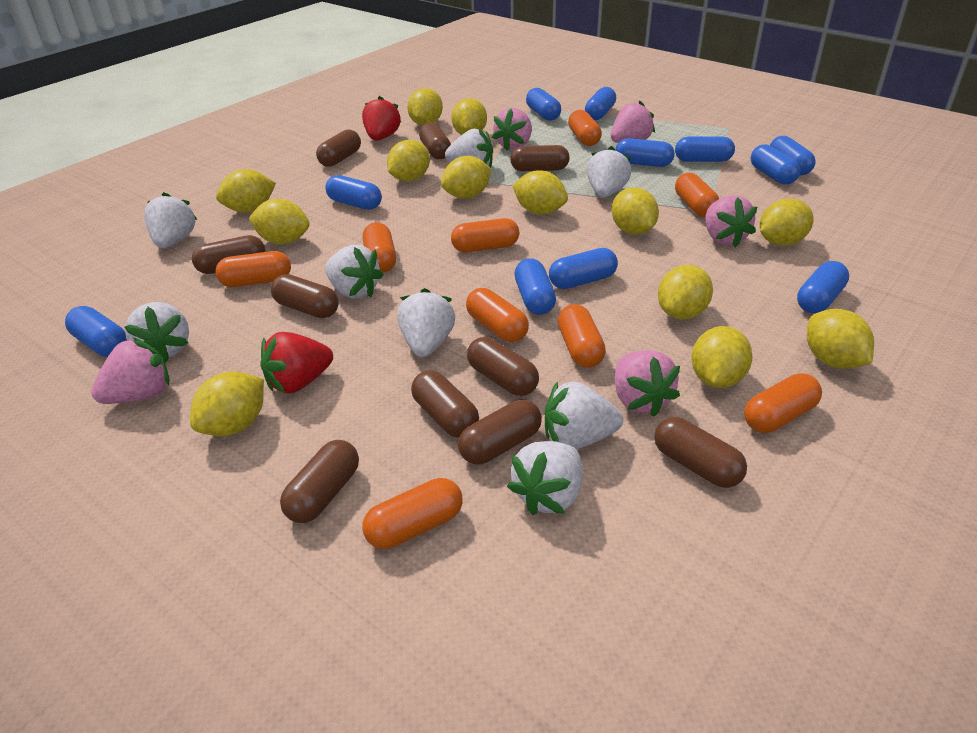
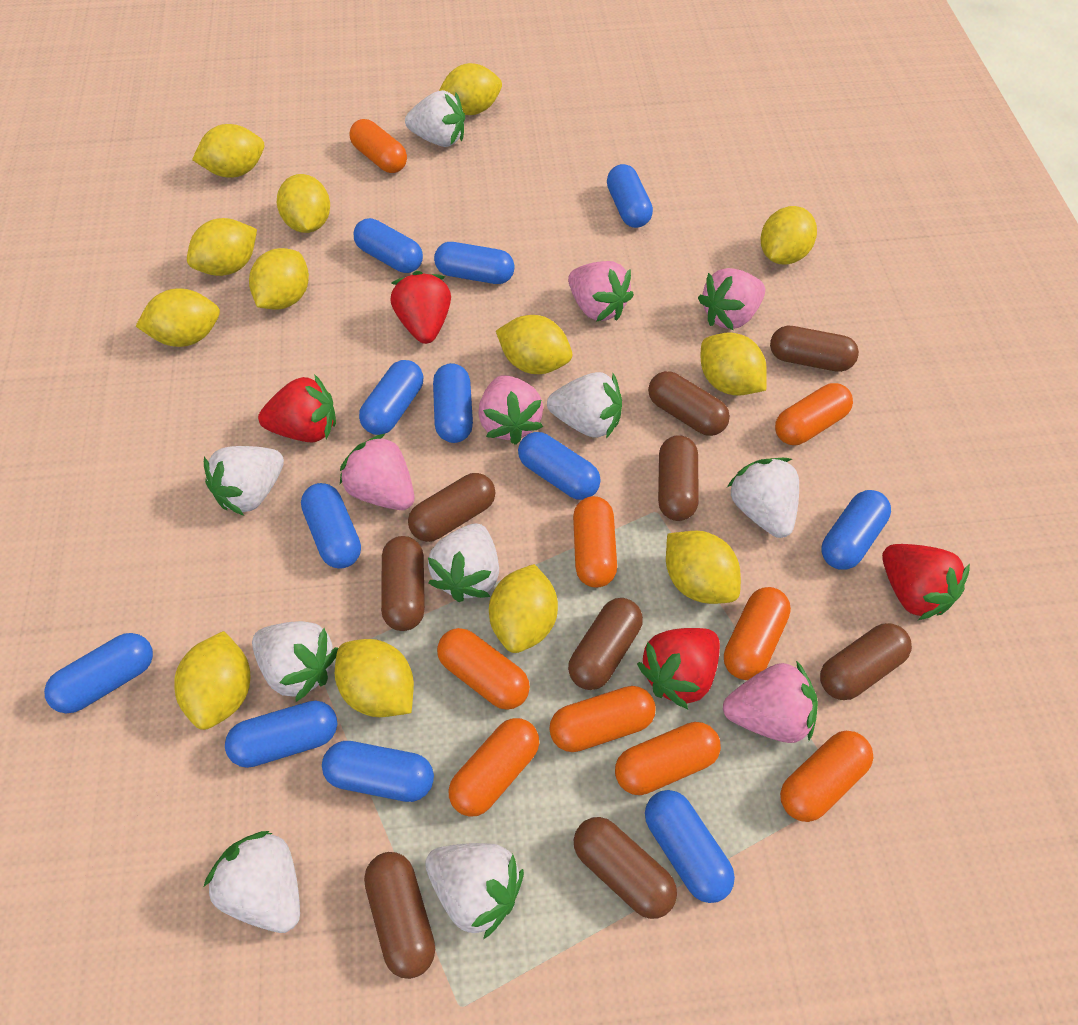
blue capsule: [65,306,127,357] [325,175,382,210] [515,258,556,315] [526,88,561,121] [549,248,618,289] [585,87,616,120] [615,138,675,167] [675,136,735,162] [751,144,800,185] [770,136,816,175] [797,261,849,313] = 11 -> [44,633,153,713] [225,701,337,768] [301,483,361,569] [322,741,434,802] [354,218,423,273] [359,360,423,435] [433,363,473,443] [434,242,515,284] [518,432,601,500] [607,164,653,228] [645,790,735,903] [821,490,891,570] = 12
brown capsule: [192,235,265,274] [271,274,339,318] [280,440,359,523] [316,130,361,167] [411,370,479,438] [419,122,451,159] [458,400,542,464] [467,337,539,396] [510,145,570,171] [654,417,747,488] = 10 -> [364,852,435,979] [381,536,425,631] [408,473,496,542] [568,598,643,690] [574,817,677,919] [648,371,730,436] [658,435,699,521] [770,326,859,372] [820,623,912,700] = 9
red strawberry: [260,332,333,394] [362,96,401,141] = 2 -> [258,374,336,442] [390,271,451,344] [637,628,720,709] [882,544,970,620] = 4

